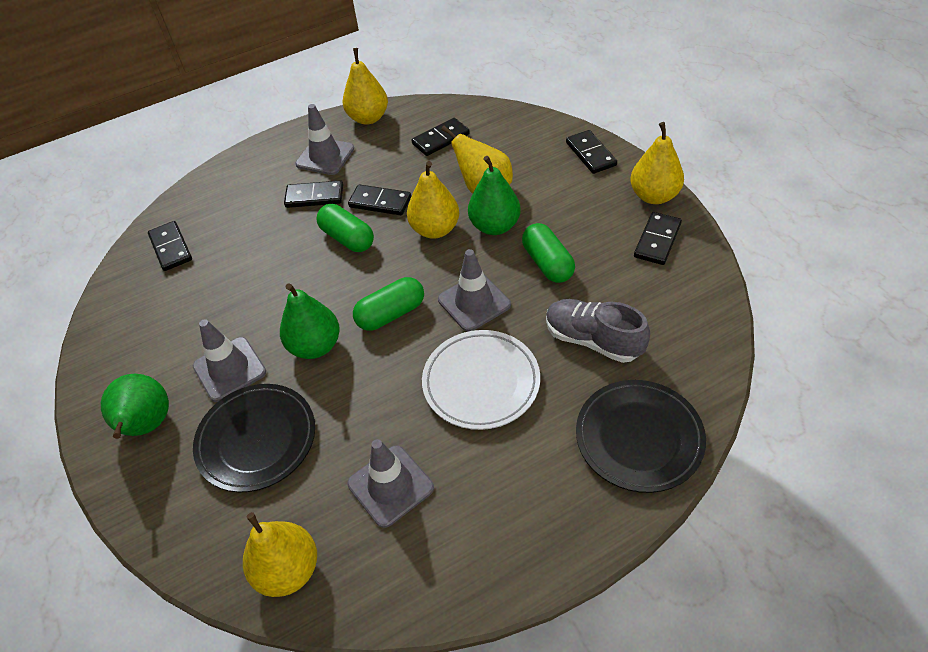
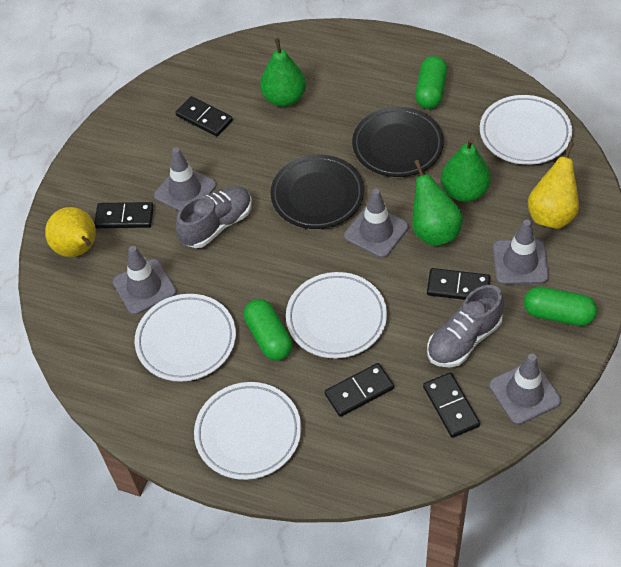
black domino: [148,221,192,271] [284,180,343,208] [348,184,411,215] [411,118,470,156] [566,130,617,174] [634,212,682,265] = 6 -> [94,202,154,228] [175,96,233,137] [325,363,394,417] [423,373,480,438] [427,268,490,300] = 5
grey shoe: [546,299,650,363] = 1 -> [176,186,252,248] [427,285,504,367] = 2
grey traffic cone: [193,319,266,402] [296,104,354,175] [347,439,434,528] [438,249,511,332] = 4 -> [113,246,177,315] [154,147,216,211] [344,189,409,258] [489,354,561,425] [493,219,549,285] = 5
white plate: [422,330,540,430] = 1 -> [135,294,236,382] [194,382,301,480] [286,272,387,358] [480,95,572,165] = 4
yellow pear: [243,512,317,597] [343,48,388,125] [407,161,459,239] [441,126,513,194] [630,122,684,204] = 5 -> [45,207,96,257] [528,142,579,229] = 2

